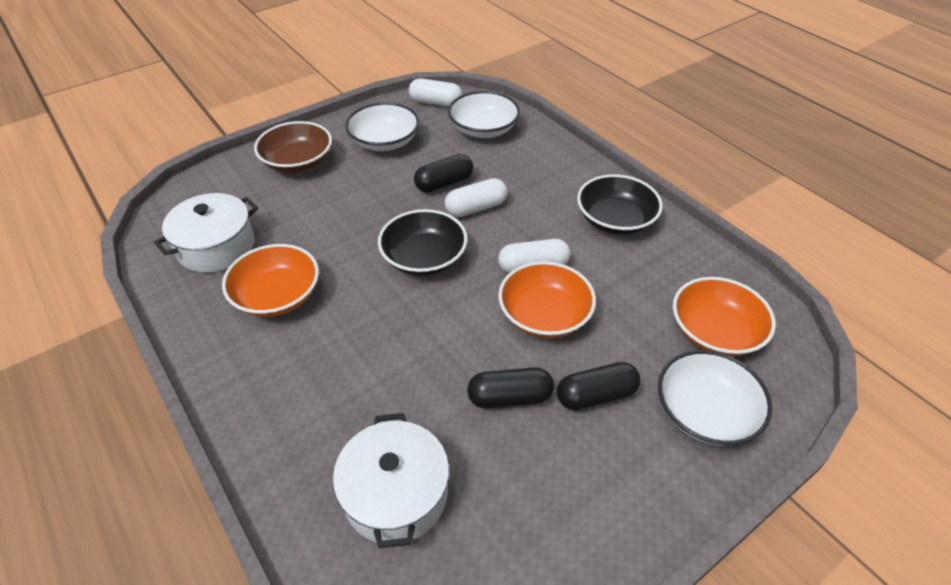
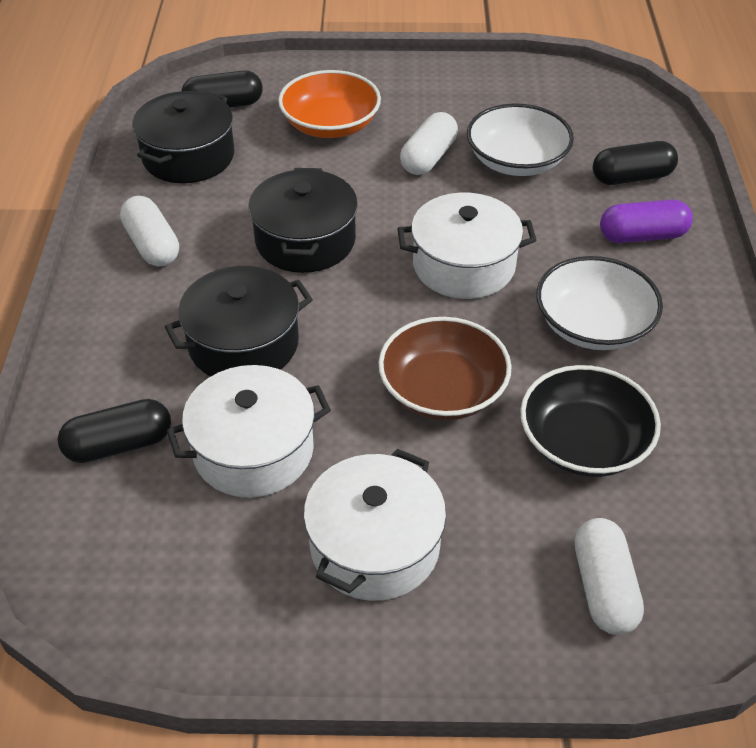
black bowl: [378,209,468,276] [577,174,662,235] = 2 -> [520,365,661,477] = 1
black pot: none = 0 -> [132,91,234,183] [165,266,313,377] [248,168,358,273] = 3
orange bowl: [222,244,319,317] [498,261,596,338] [673,277,776,356] = 3 -> [278,70,381,138] = 1
purple capsule: none = 0 -> [600,200,693,243] = 1
white bowl: [345,102,419,151] [448,91,520,138] [658,350,772,446] = 3 -> [467,103,574,176] [536,256,663,350] = 2
white pot: [154,193,258,273] [333,413,449,548] = 2 -> [167,365,331,498] [303,449,446,601] [397,193,537,299] = 3

